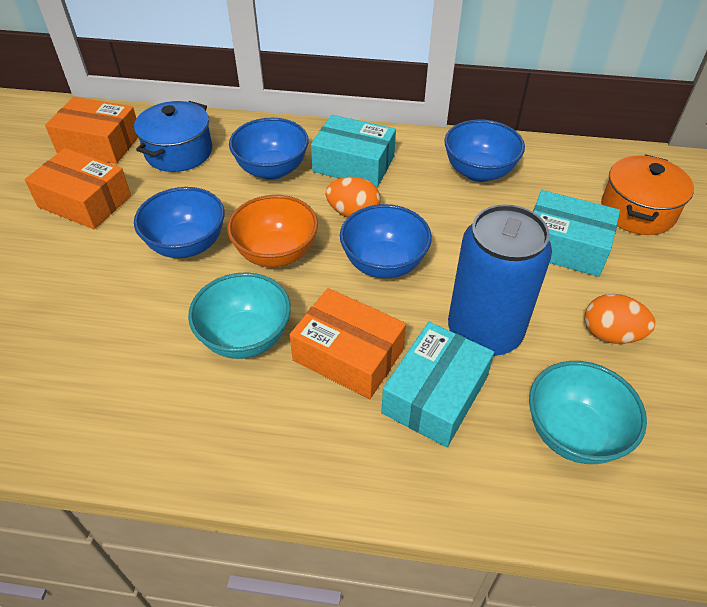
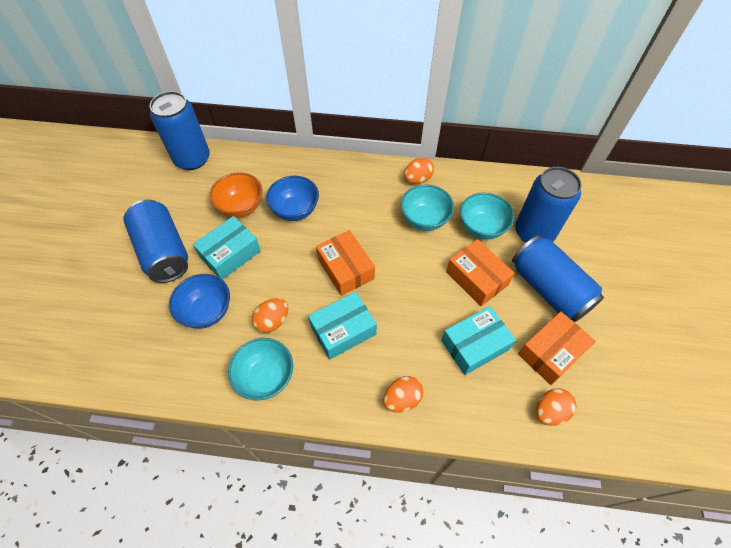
blue bowl: [134,187,225,258] [229,118,309,180] [340,204,432,278] [444,119,525,182] = 4 -> [169,274,230,329] [266,176,319,221] = 2
blue can: [448,204,552,356] = 1 -> [123,199,188,283] [150,91,210,170] [512,235,604,322] [515,167,582,243] = 4
blue pot: [134,101,212,172] = 1 -> none = 0
orange egg: [326,177,381,218] [585,294,655,344] = 2 -> [252,298,288,333] [383,376,423,412] [404,157,434,184] [536,388,576,426] = 4
orange pot: [601,154,694,235] = 1 -> none = 0
turquoise bowl: [188,272,291,359] [529,361,647,464] = 2 -> [228,338,293,401] [401,185,454,231] [460,193,514,240] = 3

